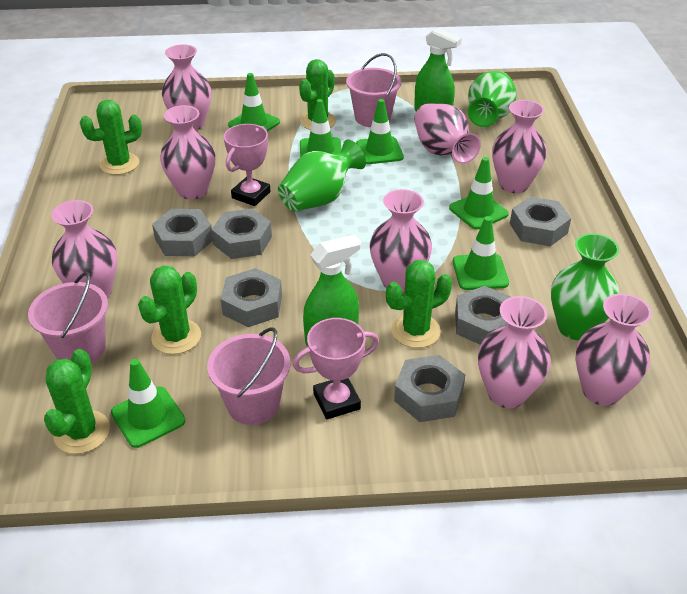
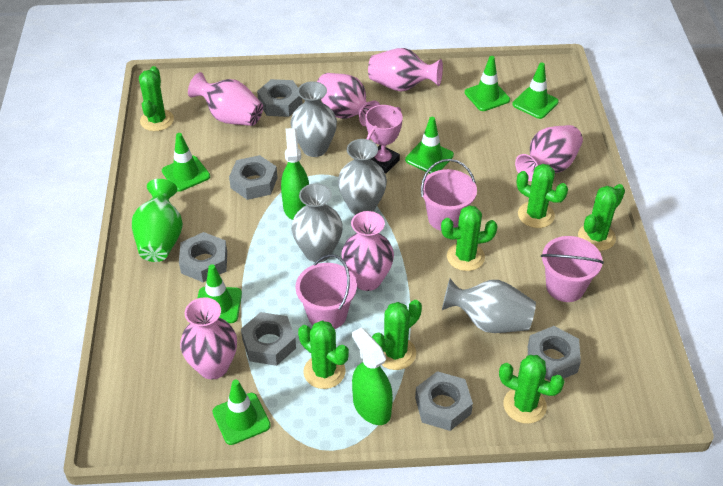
green cactus: [44,349,110,454] [80,100,142,175] [138,265,201,354] [299,59,336,130] [386,260,452,348] = 5 -> [139,66,174,131] [298,321,349,389] [372,300,422,370] [441,205,498,271] [499,355,565,424] [517,164,568,228] [578,184,625,251] = 7
green vase: [278,140,366,211] [468,71,517,127] [551,233,619,340] = 3 -> [132,179,183,262] = 1
grey vase: none = 0 -> [291,81,337,157] [291,183,343,262] [338,139,387,215] [442,279,536,333] = 4
pink trophy: [224,124,271,206] [293,318,379,420] = 2 -> [365,105,403,173] = 1
pink vase: [51,200,117,298] [160,105,215,199] [162,44,211,131] [370,189,432,292] [414,103,481,164] [478,296,551,408] [492,100,547,193] [575,294,651,406] = 8 -> [180,297,237,380] [188,72,263,126] [317,73,380,126] [341,211,394,291] [368,48,443,92] [515,125,583,181] = 6

